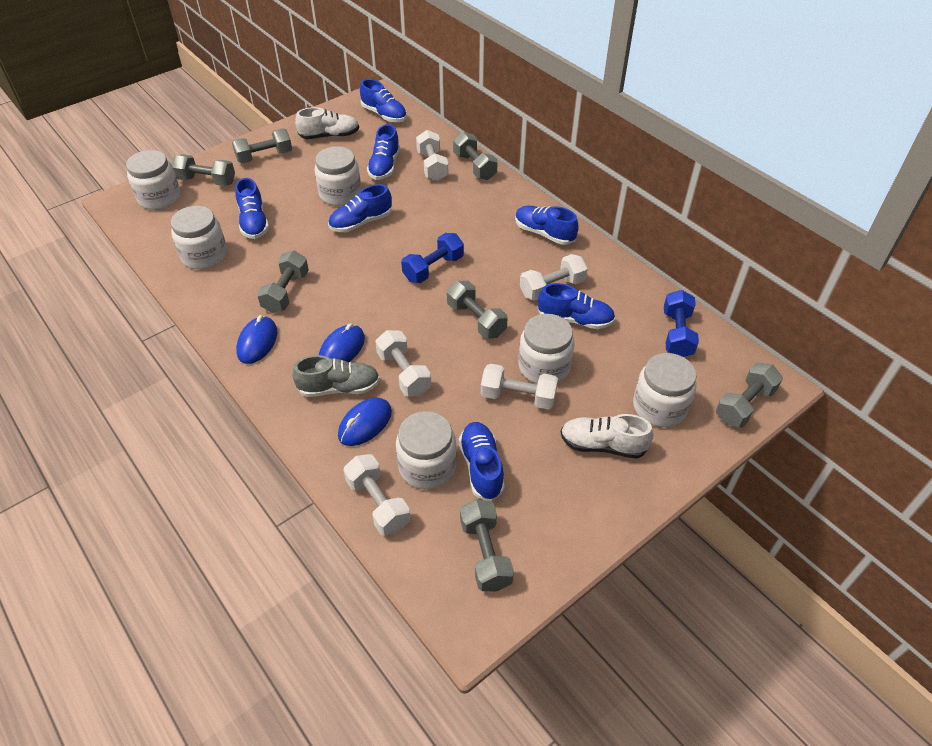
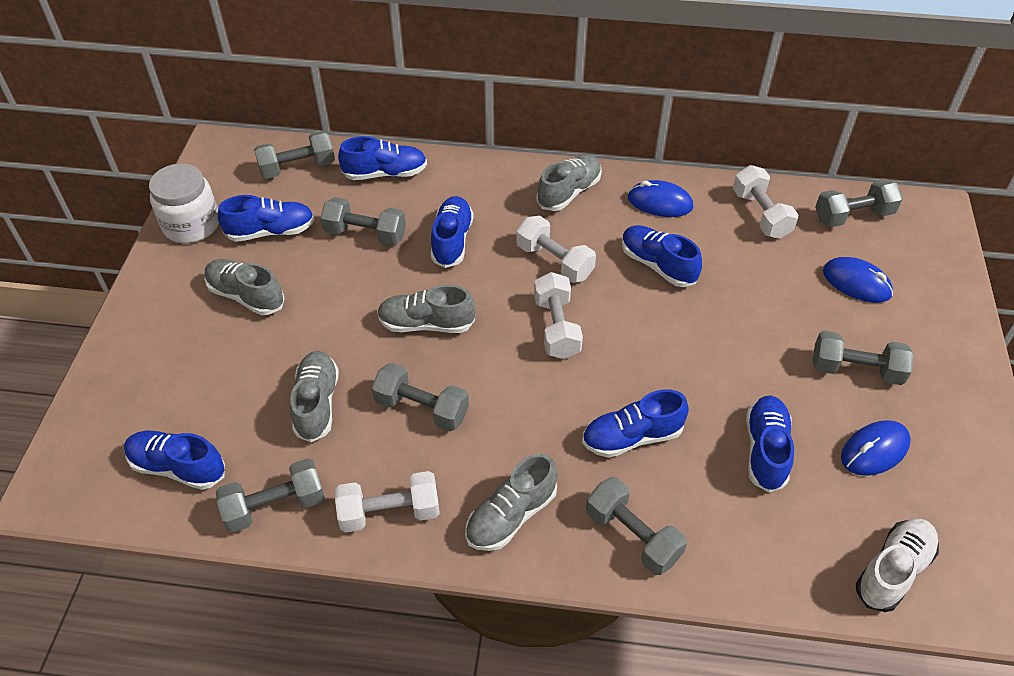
blue dumbbell: [401,233,464,283] [664,290,699,357] = 2 -> none = 0
grey shoe: [292,355,380,397] = 1 -> [204,259,285,315] [290,351,339,442] [377,285,475,333] [465,453,557,551] [537,155,602,211] = 5
white dumbbell: [343,454,410,536] [375,330,432,397] [416,130,448,181] [481,364,558,410] [520,254,588,301] = 5 -> [335,471,440,532] [516,216,596,283] [534,272,583,359] [733,165,799,239] = 4
white jar: [126,150,181,210] [171,206,227,270] [315,146,361,206] [396,411,457,490] [518,314,575,384] [633,353,697,427] = 6 -> [149,164,219,243] = 1
white shoe: [295,107,359,139] [561,414,653,458] = 2 -> [856,519,939,612] = 1

